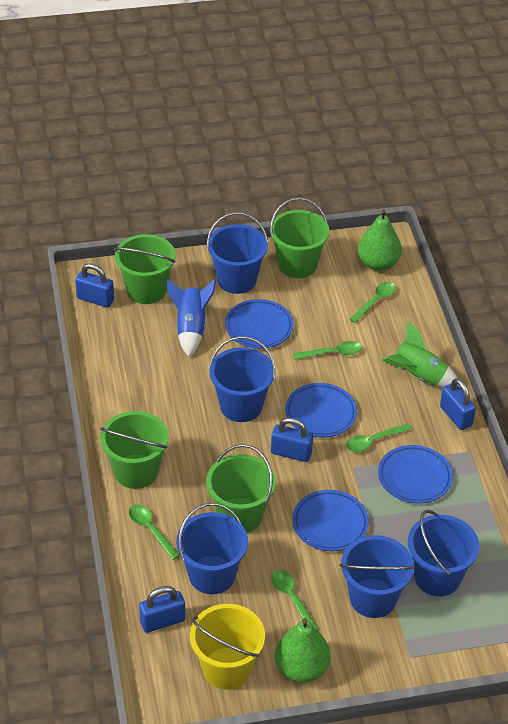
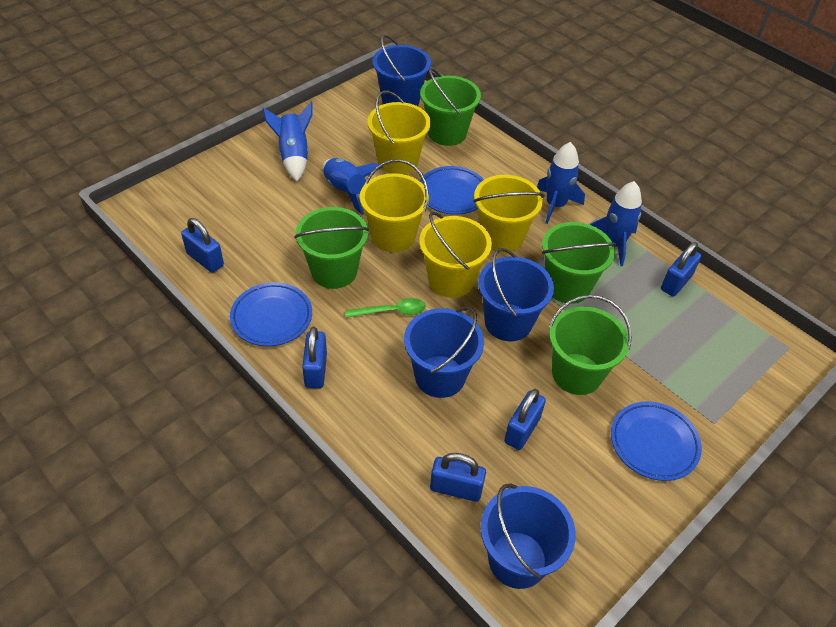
blue bucket: [176,503,248,594] [207,212,268,294] [209,336,276,422] [340,535,415,618] [408,510,479,596] = 5 -> [373,35,431,106] [404,307,484,398] [478,248,554,341] [480,483,576,589] = 4
blue padlock: [75,263,114,308] [139,586,185,633] [271,418,313,462] [440,378,476,430] = 4 -> [181,218,224,273] [302,327,327,388] [430,453,486,502] [504,389,546,450] [661,242,701,296] = 5
blue plate: [225,299,294,349] [285,383,357,437] [292,490,369,551] [378,445,453,504] = 4 -> [230,282,312,346] [420,166,484,215] [611,401,702,481] = 3
blue rocket: [167,279,216,357] = 1 -> [263,102,313,181] [323,158,383,215] [537,142,585,224] [590,181,642,266] = 4
green pear: [275,618,330,682] [358,209,402,271] = 2 -> none = 0
green rocket: [382,321,460,388] = 1 -> none = 0
green spoon: [129,504,180,560] [271,570,319,630] [293,341,362,360] [346,423,412,452] [349,282,396,323] = 5 -> [345,298,426,318] = 1
yellow bucket: [190,604,265,690] = 1 -> [360,159,429,252] [367,90,431,174] [419,212,492,298] [473,175,545,253] = 4

